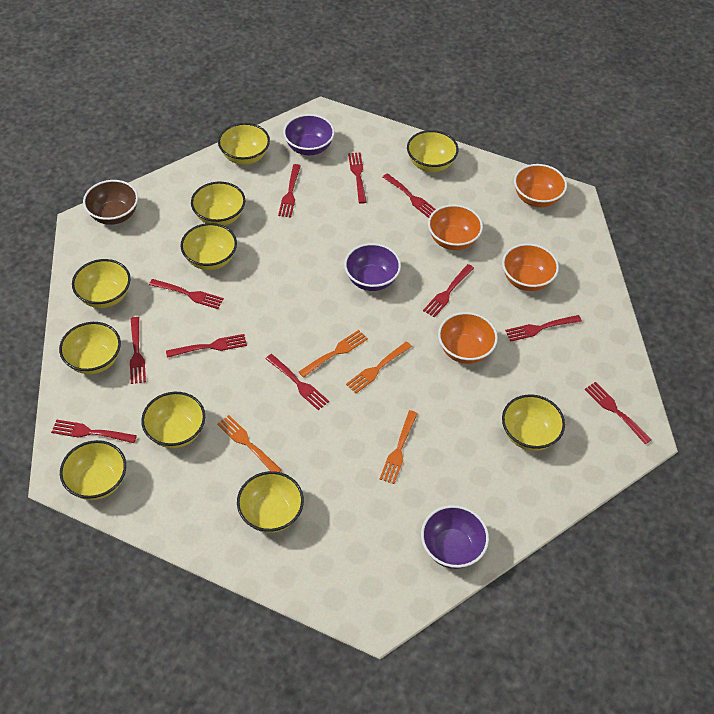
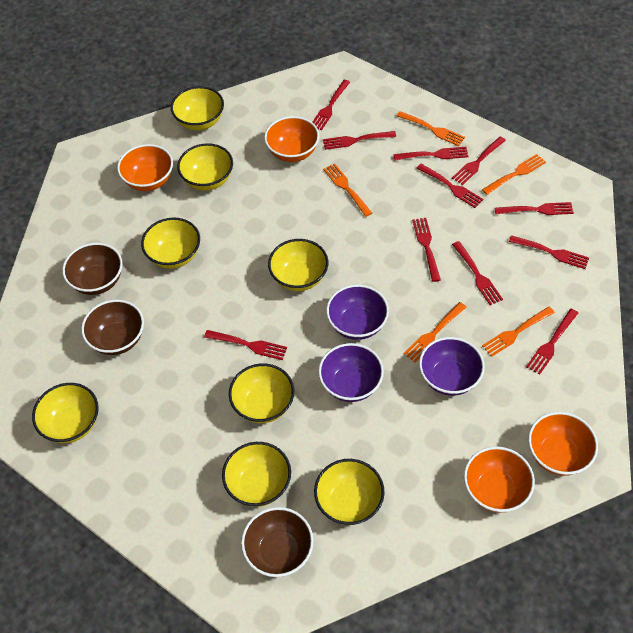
brown bowl: [83,180,138,225] = 1 -> [62,243,123,295] [81,300,144,355] [241,507,314,577] = 3
orange fork: [217,415,282,472] [299,330,368,378] [346,341,412,393] [380,410,418,484] = 4 -> [323,163,372,217] [397,111,465,146] [404,302,466,363] [482,154,546,195] [482,306,555,357] = 5
yellow bowl: [59,322,121,374] [60,440,126,500] [72,259,131,308] [141,392,205,448] [180,223,237,270] [191,182,245,226] [218,123,270,165] [237,471,304,533] [407,130,459,172] [502,395,565,451] = 10 -> [32,383,99,443] [141,218,200,269] [171,86,224,130] [177,143,233,191] [222,442,291,507] [229,363,294,423] [268,239,328,291] [314,459,385,525] = 8

